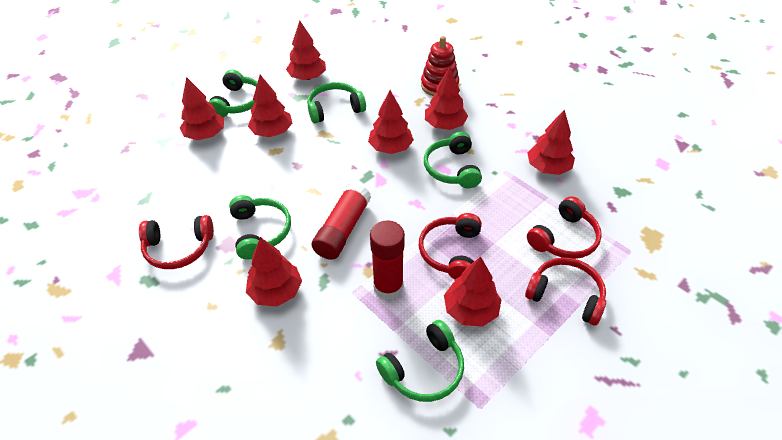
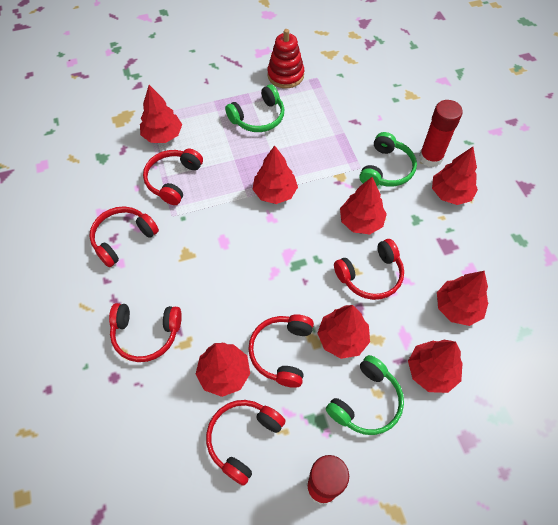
green headphones: [209,70,258,117] [229,195,291,260] [307,82,366,124] [376,320,464,402] [424,132,482,188] = 5 -> [225,84,285,132] [326,355,404,435] [359,132,417,186] = 3
red headphones: [139,215,214,269] [419,213,482,279] [525,257,606,326] [527,196,602,259] = 4 -> [90,206,159,267] [109,303,182,362] [143,149,203,205] [206,400,286,486] [248,314,314,388] [334,239,404,300] = 6

